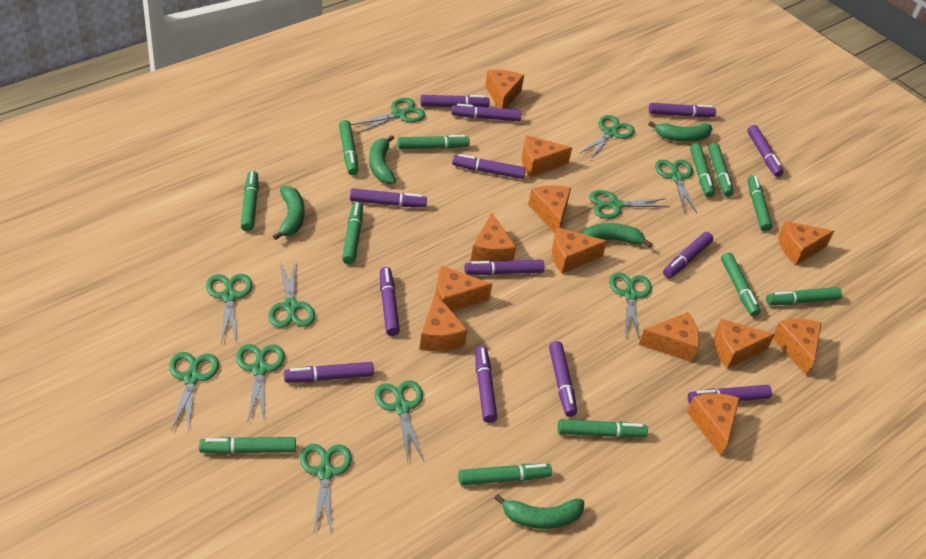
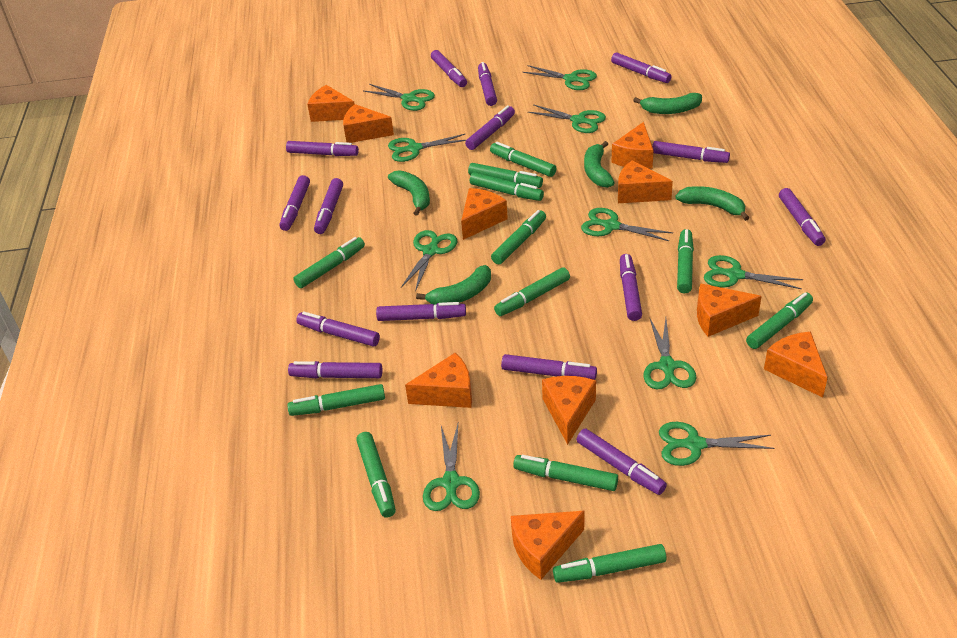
green scissors: [169,352,219,432] [206,274,253,343] [236,344,285,423] [268,260,315,328] [300,444,352,534] [351,98,425,133] [375,380,424,461] [579,115,635,160] [589,190,670,219] [609,272,652,340] [655,160,697,213] = 11 -> [364,84,435,111] [388,134,466,162] [401,230,457,291] [423,424,480,511] [523,65,597,90] [528,104,606,133] [581,208,673,241] [643,317,696,389] [659,422,774,466] [704,255,803,289] = 10
orange cheese: [419,293,468,352] [436,266,492,311] [470,213,516,262] [485,70,524,109] [522,135,572,177] [528,185,571,233] [552,227,607,274] [639,312,699,362] [687,393,740,456] [714,319,775,369] [773,319,821,376] [778,221,834,265] = 12 -> [307,85,354,122] [343,104,394,143] [405,353,472,408] [461,188,508,240] [511,511,585,580] [542,376,596,445] [611,122,654,169] [618,160,673,203] [697,284,761,337] [764,331,828,398] = 10
purple marker: [284,362,374,382] [350,188,427,207] [380,267,400,336] [420,95,490,107] [451,104,521,121] [452,154,526,179] [464,260,544,275] [475,346,497,423] [549,341,577,417] [649,103,716,117] [663,232,713,278] [688,385,772,403] [747,125,784,177] = 13 -> [279,175,310,231] [286,141,359,156] [288,361,382,379] [296,311,380,347] [314,178,343,234] [376,302,466,321] [431,50,467,87] [465,105,515,150] [478,62,497,106] [501,354,597,380] [577,428,667,495] [611,52,671,83] [620,254,642,321] [652,141,730,163] [779,188,826,246] = 15

